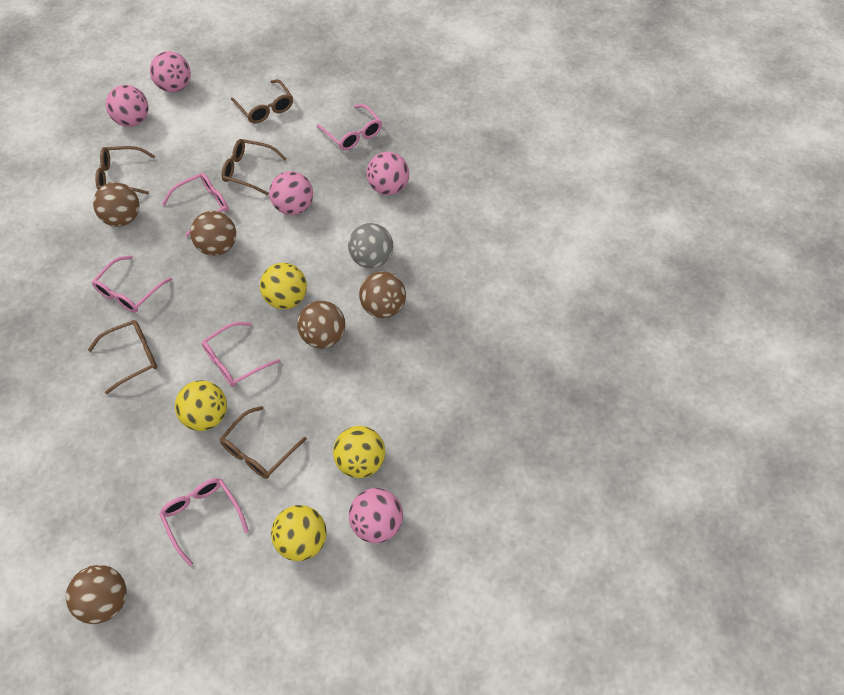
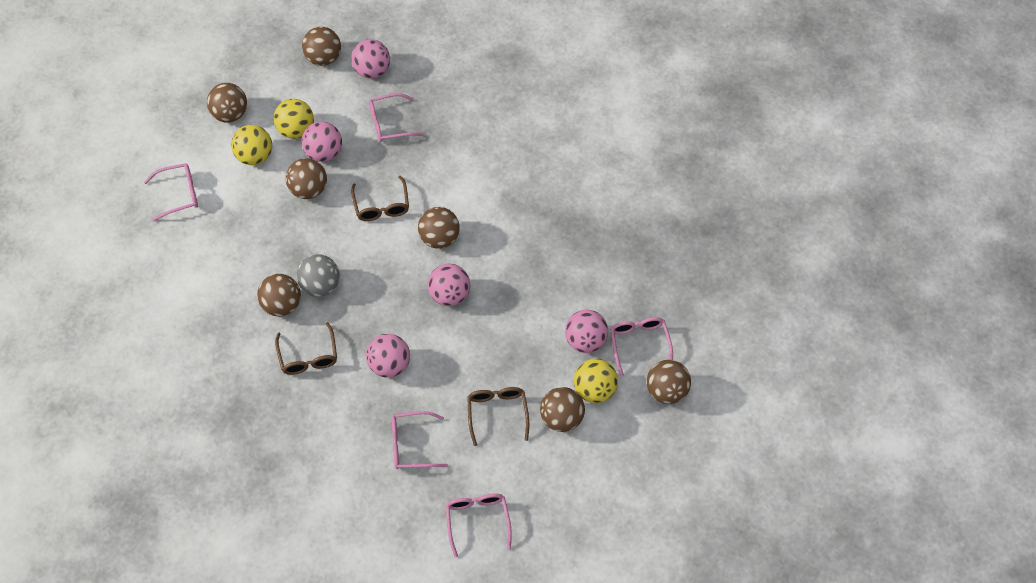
brown ball: [66,565,127,624] [93,182,139,227] [190,211,236,256] [297,301,345,348] [359,271,406,318] = 5 -> [207,83,247,123] [257,274,301,316] [286,158,327,199] [302,27,341,66] [418,207,460,249] [540,387,585,432] [647,360,691,404] = 7
brown glasses: [88,320,157,394] [95,146,155,194] [220,406,307,479] [221,139,287,195] [231,79,293,124] = 5 -> [275,322,337,375] [351,176,409,221] [467,387,529,446] = 3
yellow ball: [175,380,227,431] [260,263,307,309] [271,505,327,561] [333,426,385,478] = 4 -> [231,125,272,165] [274,99,314,139] [574,359,618,403] = 3

